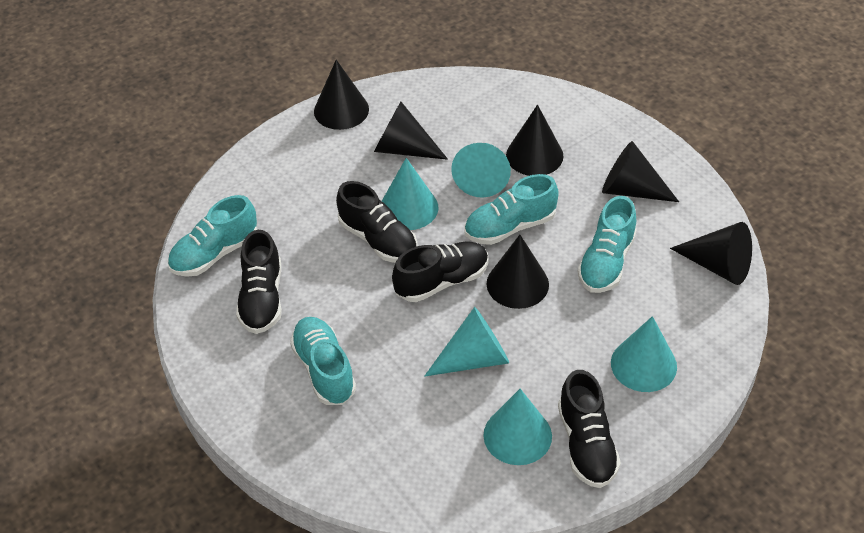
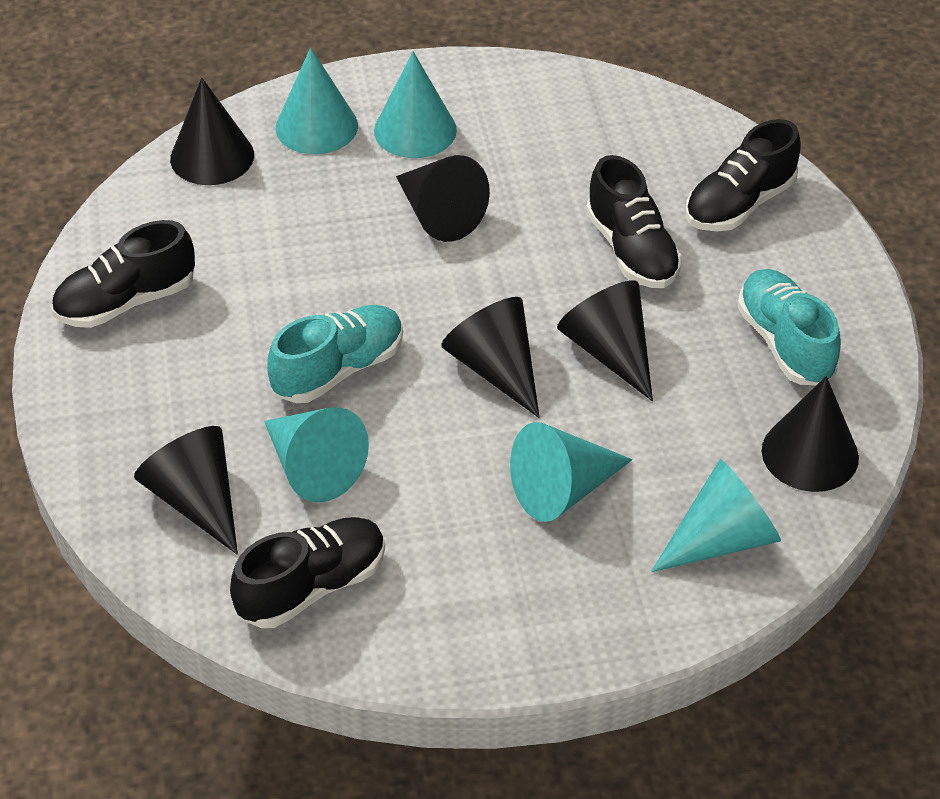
turquoise shoe: [167,195,257,277] [290,317,356,405] [464,174,559,245] [577,196,637,293] = 4 -> [267,305,403,403] [737,269,841,386] = 2

